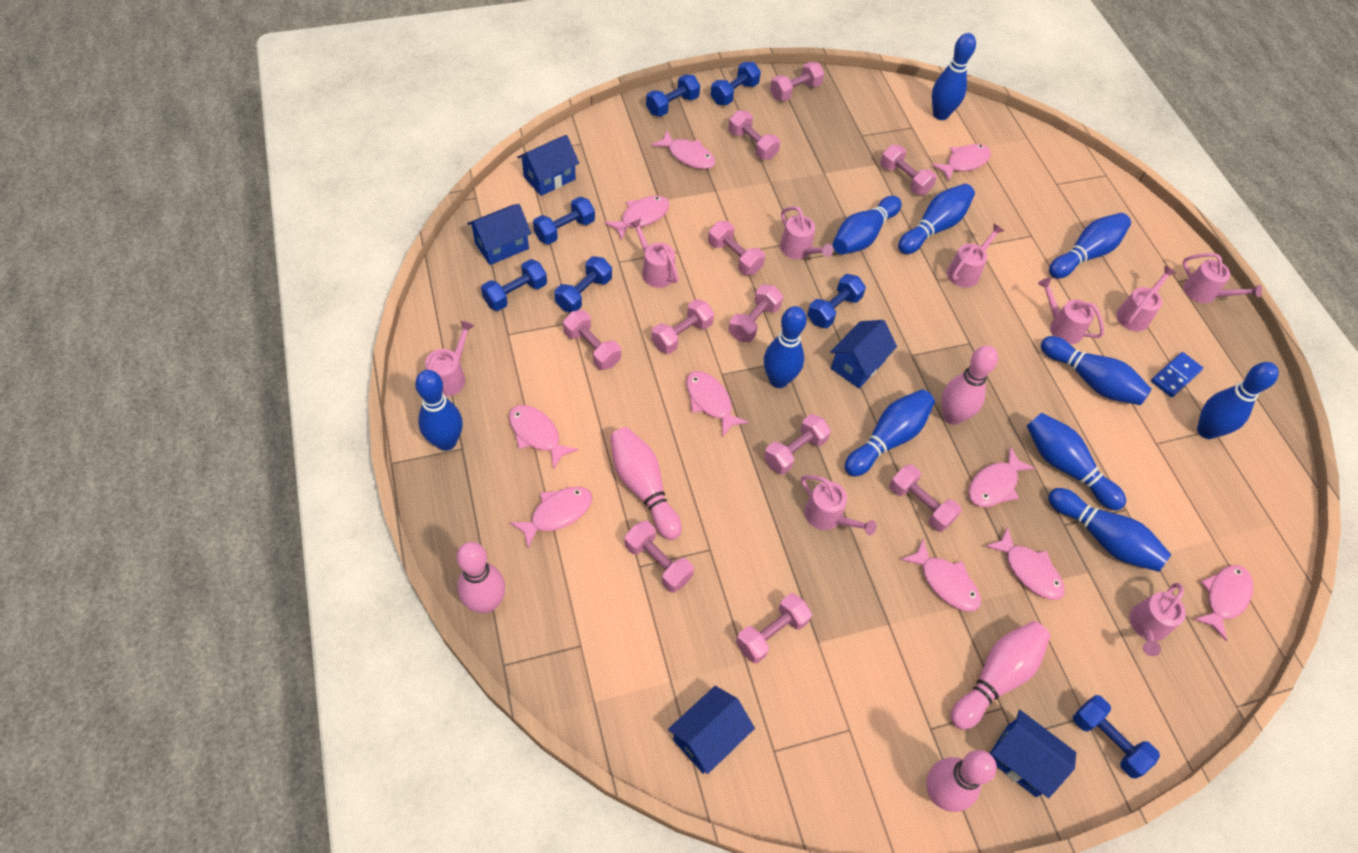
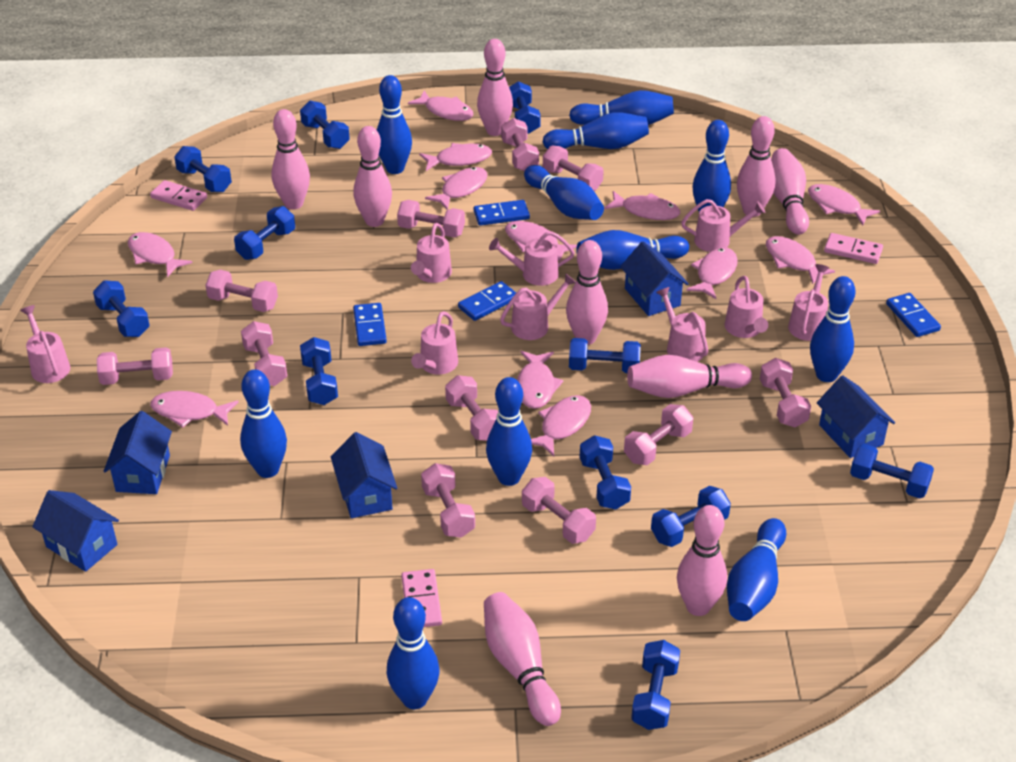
blue domino: [1151,352,1203,397] = 1 -> [353,303,387,346] [458,281,516,321] [474,200,530,226] [886,293,941,337] = 4
blue dumbbell: [481,259,547,311] [533,197,595,245] [554,256,612,313] [646,74,700,117] [710,62,761,105] [807,274,866,328] [1073,695,1160,779] = 7 -> [93,280,150,337] [174,146,232,192] [234,206,295,260] [300,101,350,149] [300,337,338,405] [509,81,541,134] [569,338,641,373] [579,435,631,510] [631,640,680,730] [651,486,731,547] [850,444,934,499] = 11
pink bowling pin: [457,542,505,613] [610,427,682,540] [926,750,997,812] [942,345,998,425] [951,621,1050,730] = 5 -> [271,109,310,210] [353,126,392,227] [477,39,513,136] [484,592,561,726] [566,240,608,345] [627,355,752,398] [677,505,727,616] [737,116,776,217] [771,148,809,235] = 9
pink domino: none = 0 -> [150,180,207,211] [401,569,442,627] [824,233,883,264] = 3
pink fish: [509,405,578,469] [510,487,592,548] [604,196,669,241] [652,130,715,169] [686,371,749,437] [901,539,981,611] [931,144,991,181] [968,447,1035,507] [985,527,1065,600] [1193,565,1253,641] = 10 -> [128,232,192,277] [150,391,238,428] [408,91,474,121] [419,143,492,171] [425,167,488,210] [505,221,577,262] [517,351,563,409] [531,395,591,457] [604,191,680,220] [686,247,738,299] [766,236,835,284] [808,184,880,225] = 12

